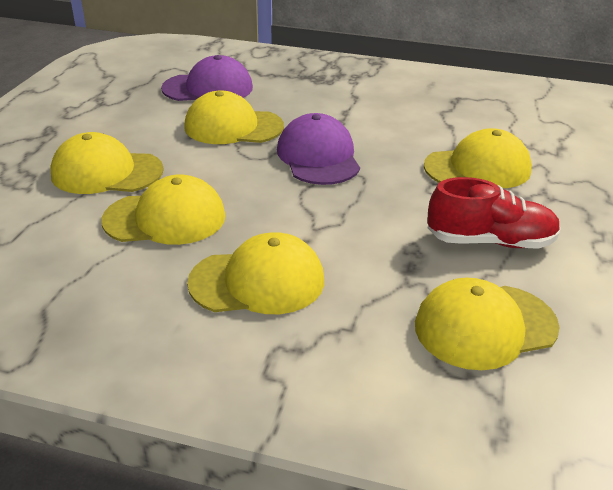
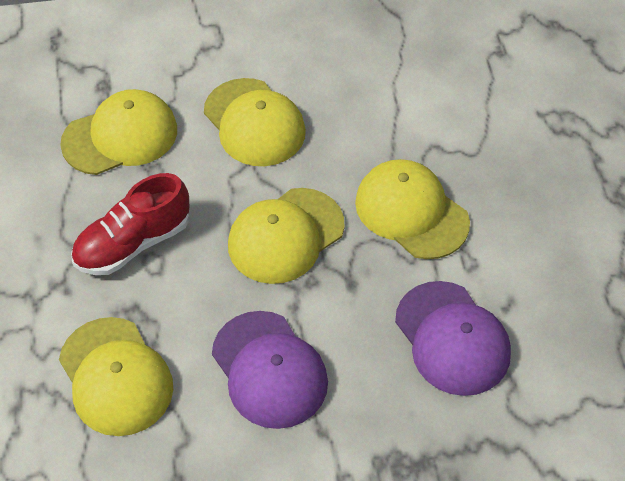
yellow cap: [50,132,164,194] [101,174,226,245] [184,91,284,144] [187,232,324,314] [415,278,559,370] [424,128,532,188] = 6 -> [59,317,173,436] [60,89,177,175] [204,78,306,166] [228,188,345,284] [355,159,470,259] = 5

